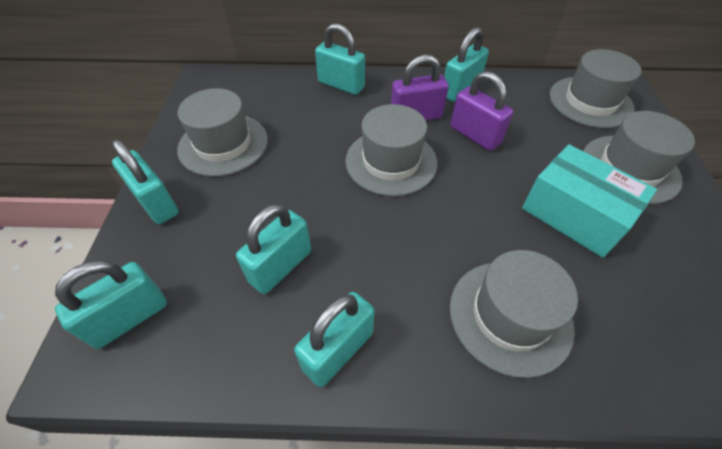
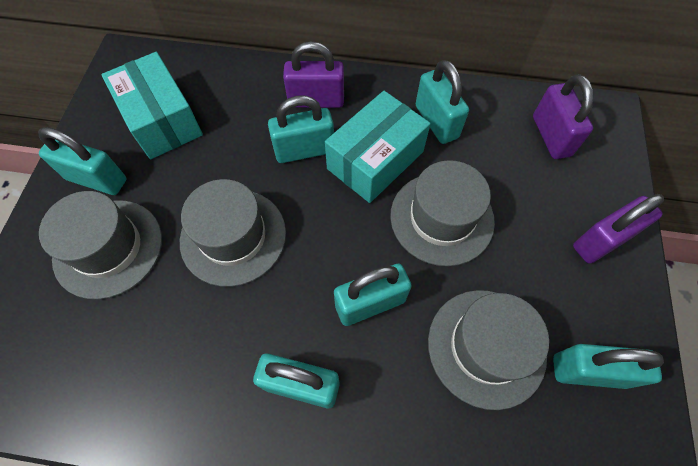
grey hat: [177,88,268,177] [345,104,438,196] [450,250,578,378] [549,49,642,128] [583,111,695,204] = 5 -> [39,191,162,299] [180,179,286,287] [390,160,495,266] [428,290,549,410] = 4
purple padlock: [391,54,449,120] [450,71,513,151] = 2 -> [283,41,344,108] [533,74,594,159] [573,194,664,264] = 3
turquoise box: [522,144,657,258] = 1 -> [101,52,203,159] [325,91,431,203] = 2

